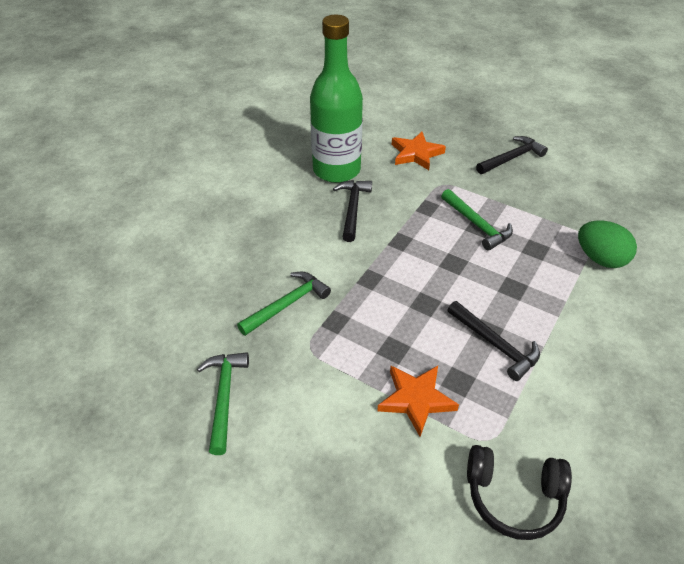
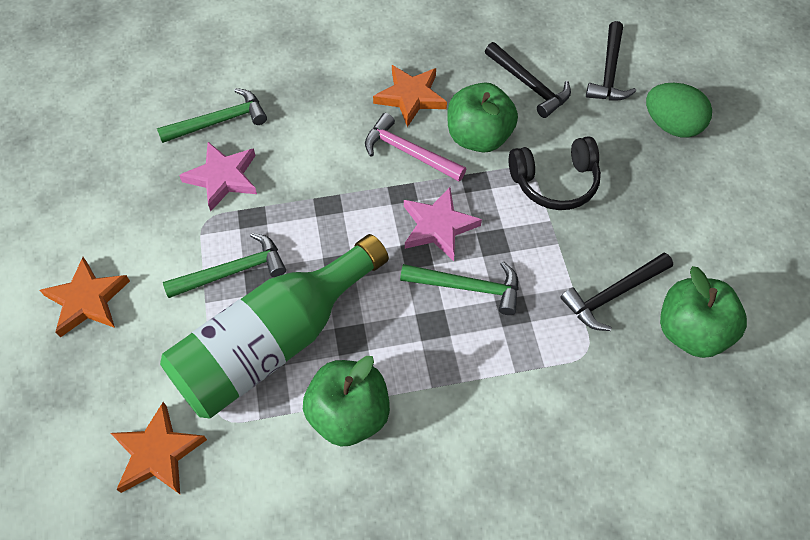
green apple: none = 0 -> [303,356,390,447] [448,83,518,152] [660,266,747,358] = 3
orange star: [377,366,459,436] [392,132,446,170] = 2 -> [40,257,130,338] [110,402,207,494] [373,65,447,127] = 3
pink hammer: none = 0 -> [365,113,466,182] = 1
pink star: none = 0 -> [179,142,257,211] [404,187,482,261] = 2

